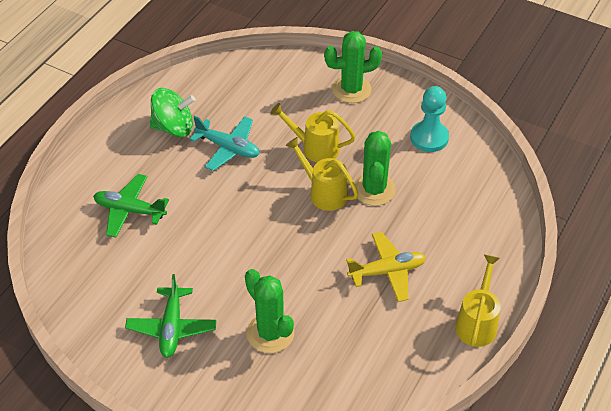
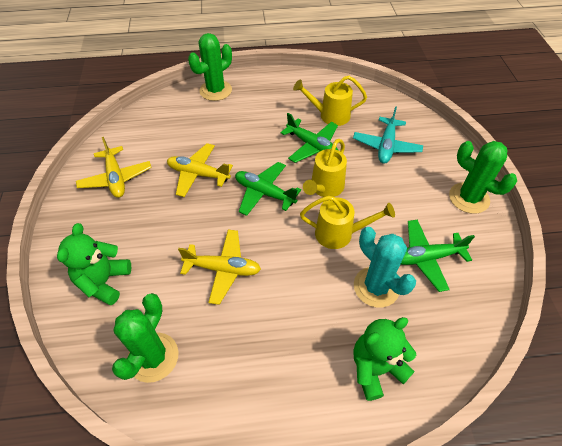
green plane: [93,174,169,237] [125,274,217,358] = 2 -> [235,162,301,216] [280,113,339,163] [401,220,475,292] = 3
green spinning top: [150,88,195,137] = 1 -> none = 0
green teddy bear: none = 0 -> [57,223,131,305] [353,317,416,401] = 2
turquoise cactus: none = 0 -> [354,227,416,308] = 1
turquoise pawn: [410,86,449,152] = 1 -> none = 0
yellow plane: [346,232,426,302] = 1 -> [76,137,152,198] [167,143,233,197] [178,230,261,305] = 3

